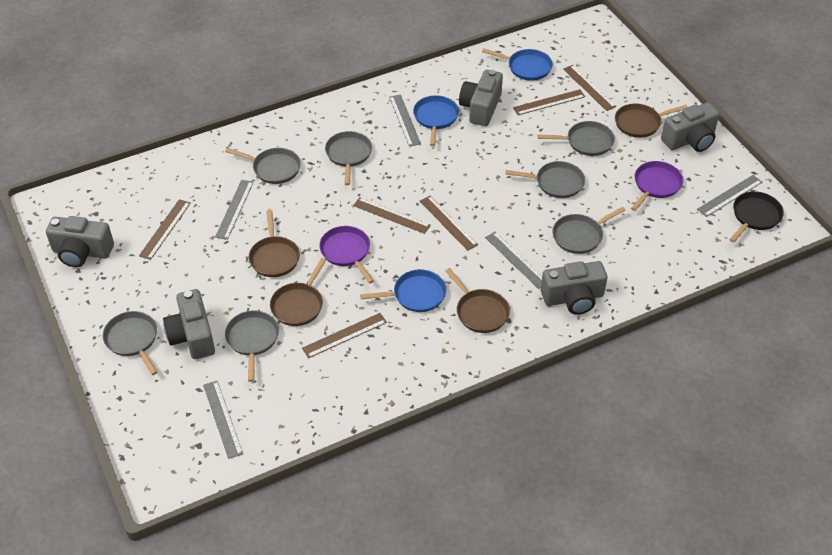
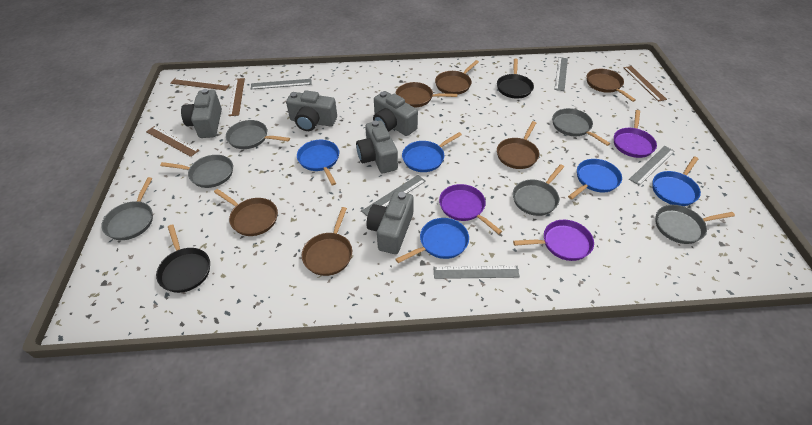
black pan: [729,191,784,243] = 1 -> [156,224,210,293] [497,59,534,99] = 2
blue pan: [360,269,446,312] [413,95,459,146] [482,48,553,81] = 3 -> [297,140,339,185] [396,218,469,263] [402,132,462,172] [568,159,622,199] [652,157,701,206] = 5
brown pan: [249,210,300,277] [270,258,326,326] [445,268,510,333] [615,104,688,138] = 4 -> [214,189,278,236] [302,207,352,276] [396,82,457,108] [435,60,479,95] [497,121,539,169] [587,69,636,102] = 6
brown ruler: [139,199,191,260] [302,313,387,358] [353,197,431,234] [420,196,478,251] [513,89,585,115] [563,65,616,111] = 6 -> [146,126,199,157] [170,78,230,90] [229,78,245,116] [623,66,667,102] = 4
grey pan: [103,311,158,375] [225,148,301,184] [225,310,279,382] [325,131,372,185] [505,161,585,198] [538,121,615,156] [553,207,626,254] = 7 -> [101,177,153,240] [160,155,233,188] [226,120,290,149] [513,164,564,216] [552,108,610,146] [656,205,735,244] = 6
purple pan: [319,226,374,284] [631,161,683,211] = 2 -> [439,184,502,234] [513,220,594,261] [614,110,657,158] = 3

